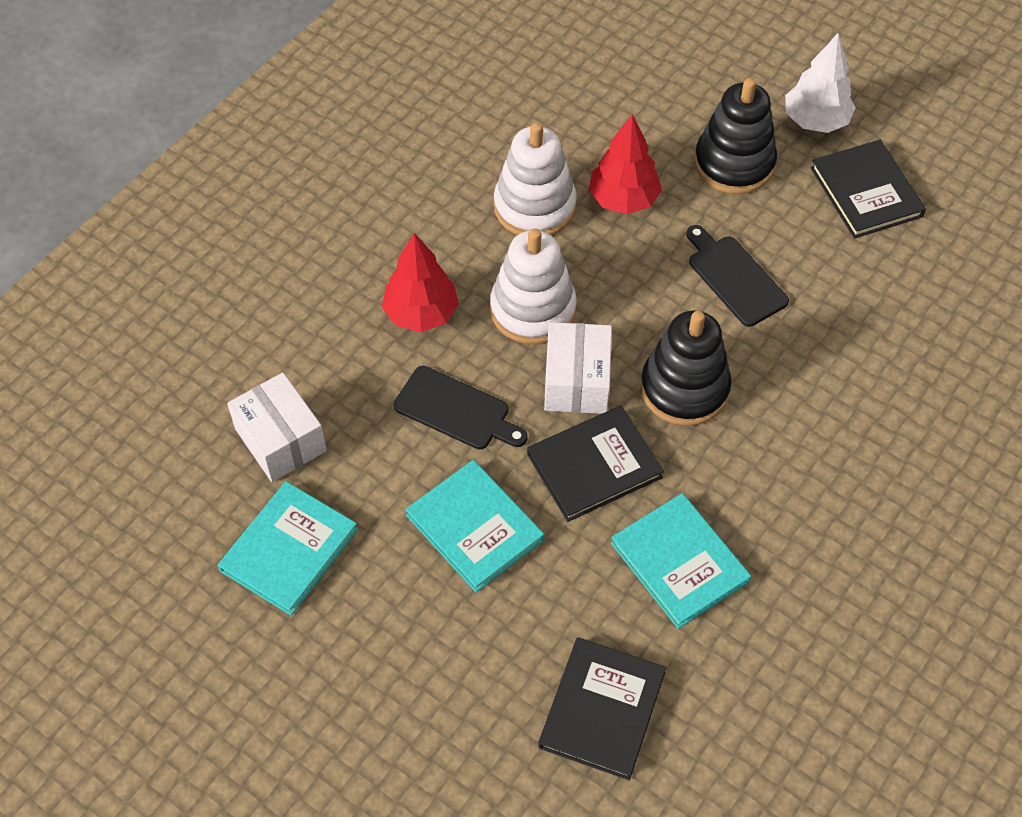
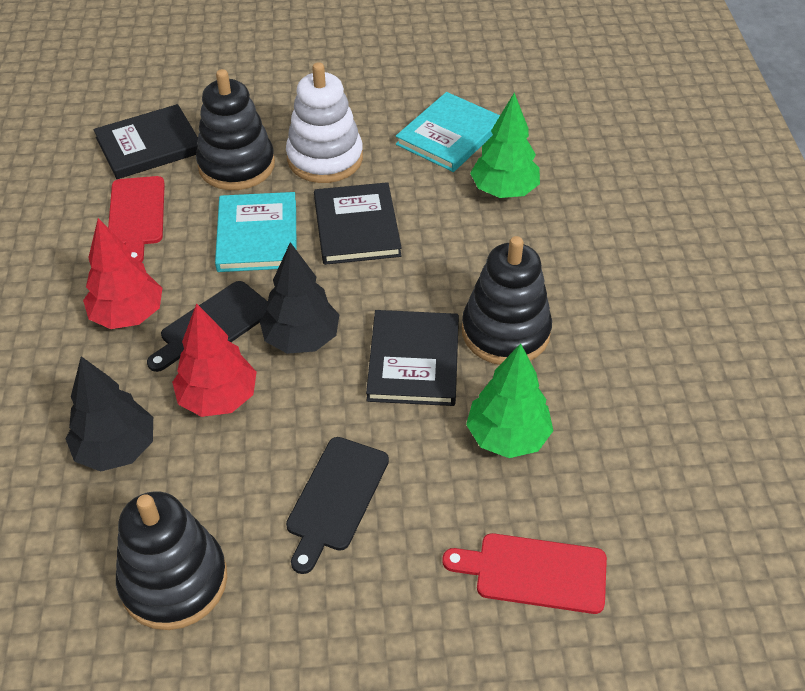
black stacking toy: [640,311,731,426] [694,78,777,194] = 2 -> [116,491,227,630] [196,69,275,190] [462,236,552,365] = 3
black tree: none = 0 -> [66,356,153,472] [260,242,339,354] = 2
green tree: none = 0 -> [466,343,554,458] [470,93,540,198] = 2
red cutting board: none = 0 -> [108,176,165,262] [442,533,607,614] = 2
turquoise book: [218,481,358,616] [405,460,544,592] [611,493,751,629] = 3 -> [215,192,297,272] [396,92,500,172] = 2
white box: [227,372,327,482] [544,322,612,414] = 2 -> none = 0
white stacking toy: [490,229,577,344] [494,122,577,236] = 2 -> [286,62,363,183] = 1
white tree: [785,33,856,133] = 1 -> none = 0

